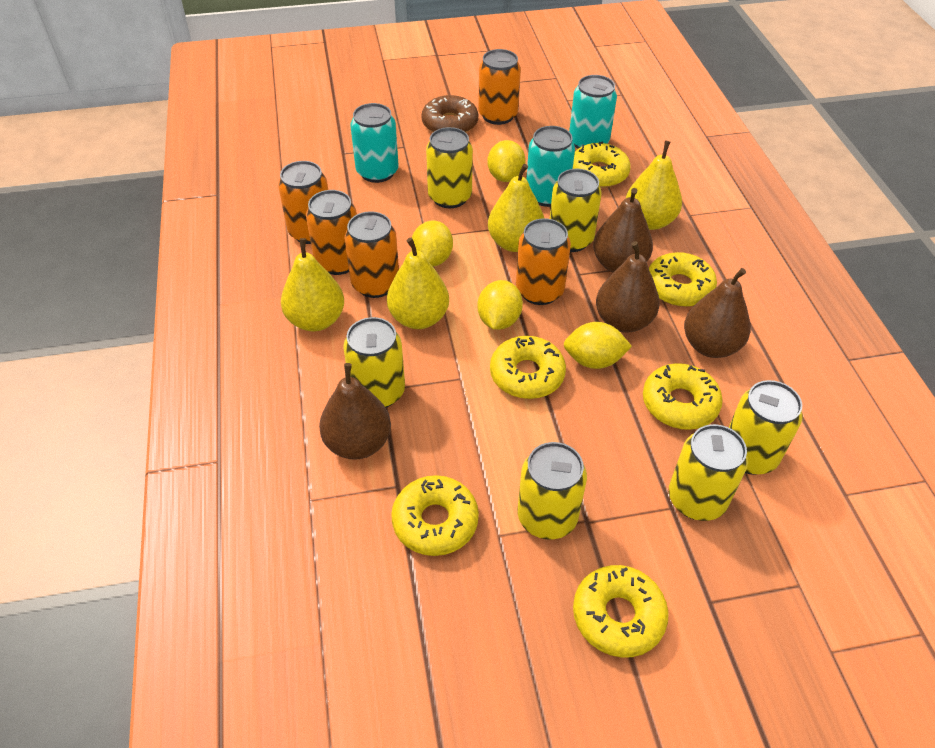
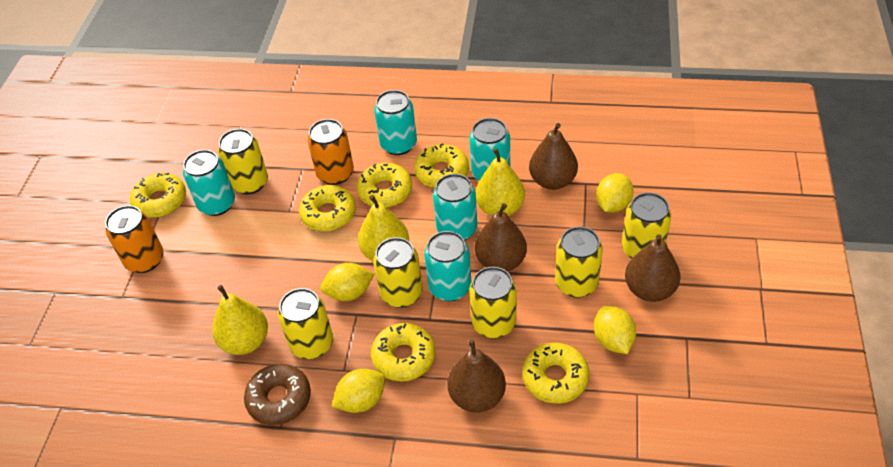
orange can: [278,161,328,244] [306,190,357,275] [345,211,399,298] [478,49,521,125] [516,218,571,305] = 5 -> [105,205,164,273] [308,119,354,185] = 2
turquoise can: [350,103,398,183] [526,126,575,207] [569,75,617,149] = 3 -> [183,150,235,216] [374,90,417,155] [424,231,471,301] [433,174,477,241] [469,118,510,181] = 5
yellow pear: [281,238,344,331] [387,238,449,329] [488,164,544,252] [626,141,682,230] = 4 -> [212,285,268,355] [358,195,409,261] [475,148,525,216] = 3

